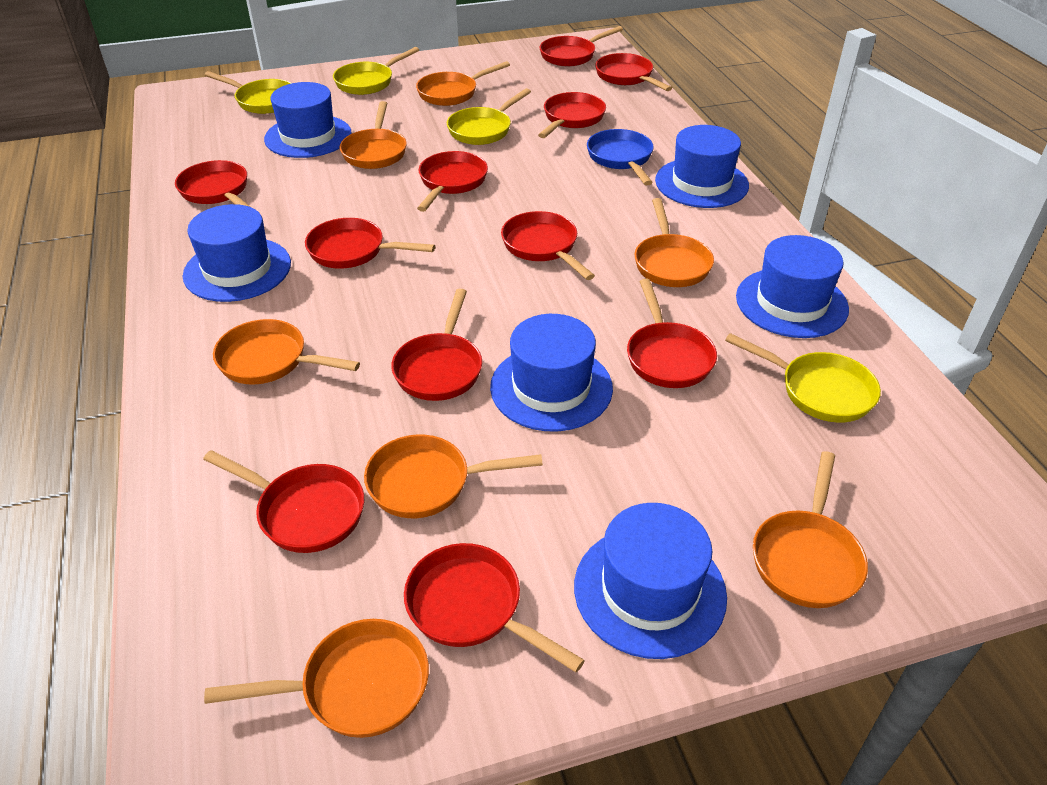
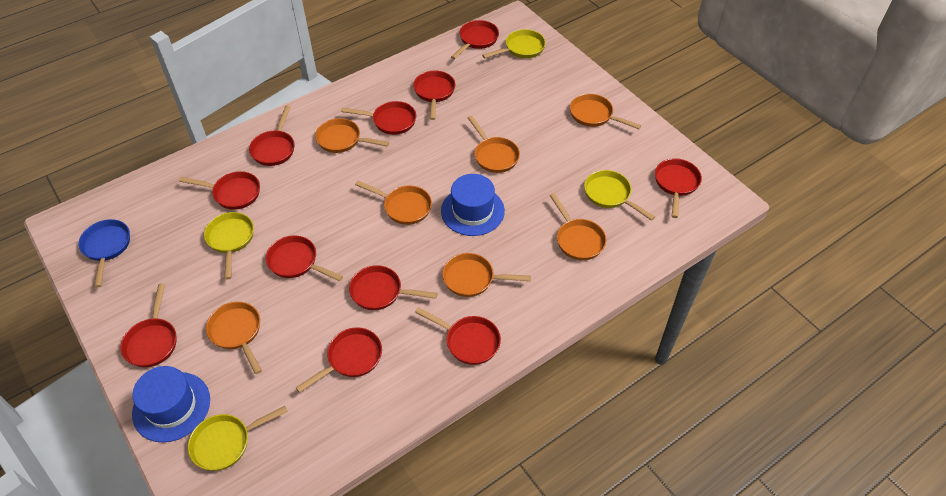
blue hat: [183,204,291,302] [264,82,352,158] [490,314,613,432] [574,503,727,659] [655,125,749,208] [736,235,849,338] = 6 -> [132,366,210,443] [441,174,505,236] = 2

